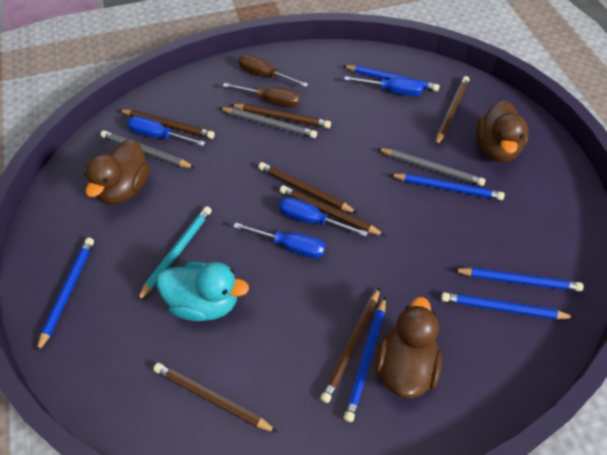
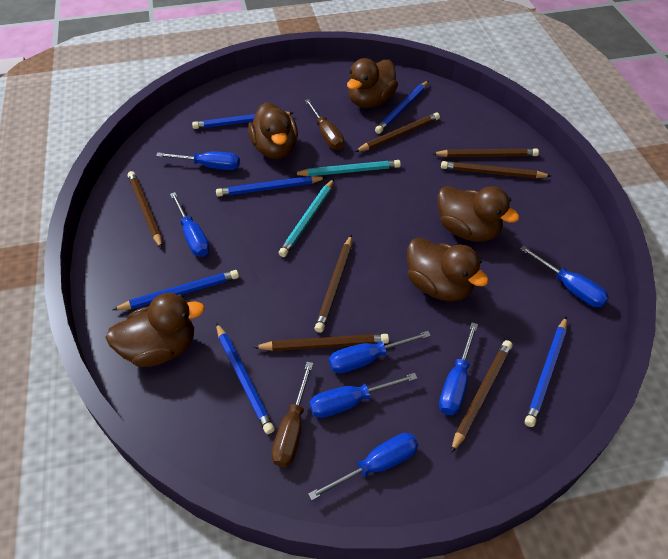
blue screwdriver: [127,116,206,146] [233,222,325,258] [279,197,368,237] [344,76,424,96] = 4 -> [156,152,240,170] [170,192,210,257] [308,433,418,500] [310,373,418,418] [329,331,431,373] [439,322,478,415] [520,246,609,307] = 7
brown duck: [84,139,150,205] [375,297,442,398] [476,100,529,162] = 3 -> [105,293,205,367] [248,102,298,159] [347,58,398,108] [407,238,489,301] [437,186,519,242] = 5
grey pencil: [100,130,195,168] [220,107,317,138] [377,148,486,186] = 3 -> none = 0
turquoise duck: [157,262,249,321] = 1 -> none = 0
turquoise pencil: [137,206,212,302] = 1 -> [279,179,334,257] [293,160,401,176] = 2

